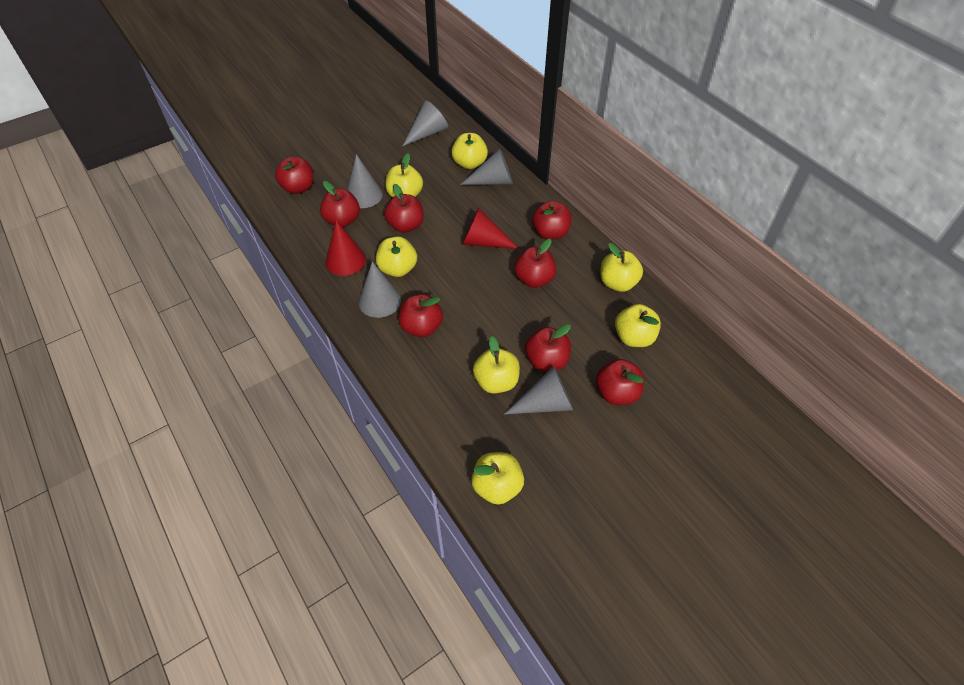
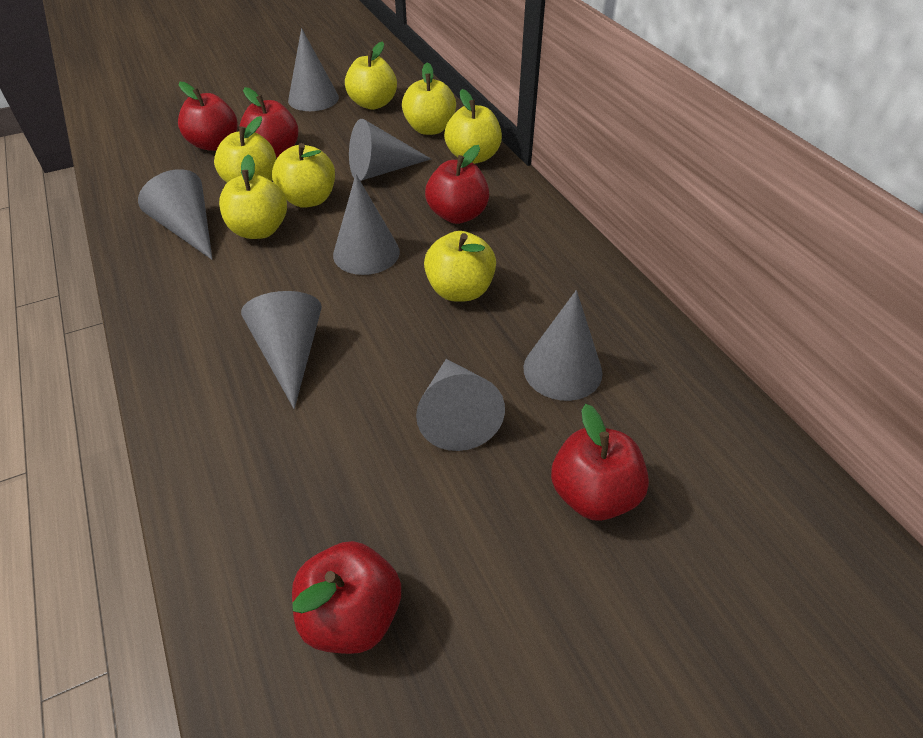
grey cone: [347,154,383,208] [359,262,401,318] [403,100,448,146] [460,149,513,185] [504,366,573,414] = 5 -> [138,169,213,260] [241,291,322,409] [288,28,339,111] [333,174,400,275] [349,119,431,181] [416,359,505,451] [523,290,602,401] = 7
red apple: [275,157,313,194] [320,181,360,227] [384,184,424,233] [399,294,443,337] [514,239,557,288] [525,324,571,371] [532,201,572,240] [596,359,644,405] = 8 -> [178,82,237,151] [239,87,298,158] [292,541,401,654] [425,145,489,224] [551,404,649,521] = 5
red cone: [325,220,366,276] [462,208,519,249] = 2 -> none = 0

